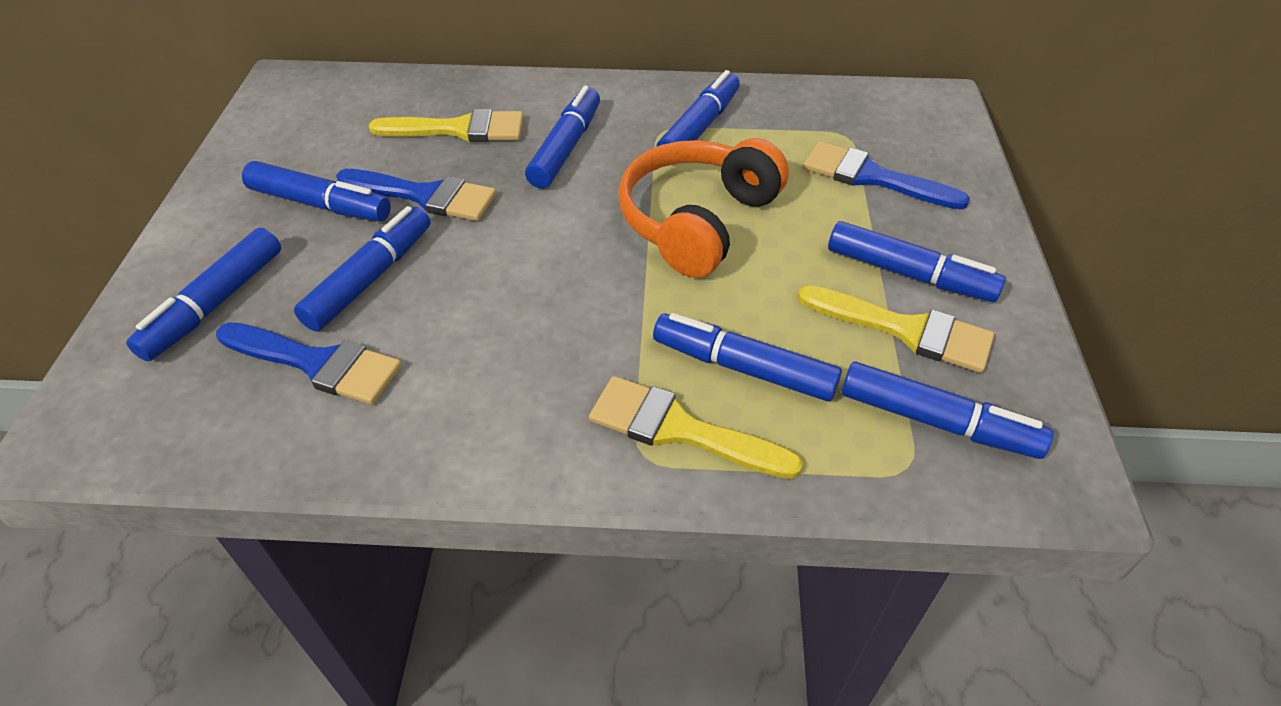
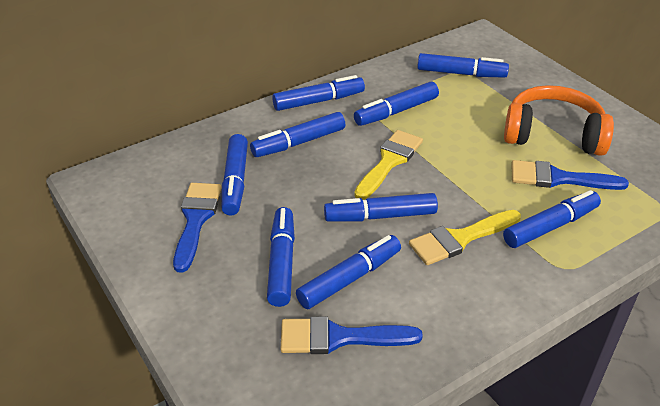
blue marker: [126,228,281,362] [242,161,391,221] [294,206,430,331] [525,86,600,188] [653,313,842,402] [656,70,740,147] [828,221,1006,302] [841,362,1053,459] = 8 -> [221,134,248,215] [250,112,345,157] [267,207,295,307] [272,75,365,111] [296,235,401,309] [324,193,438,222] [354,82,439,126] [417,53,509,78] [503,190,601,248] = 9
yellow brush: [369,109,523,142] [589,376,803,479] [797,285,994,373] = 3 -> [354,130,423,200] [409,210,521,265] = 2

